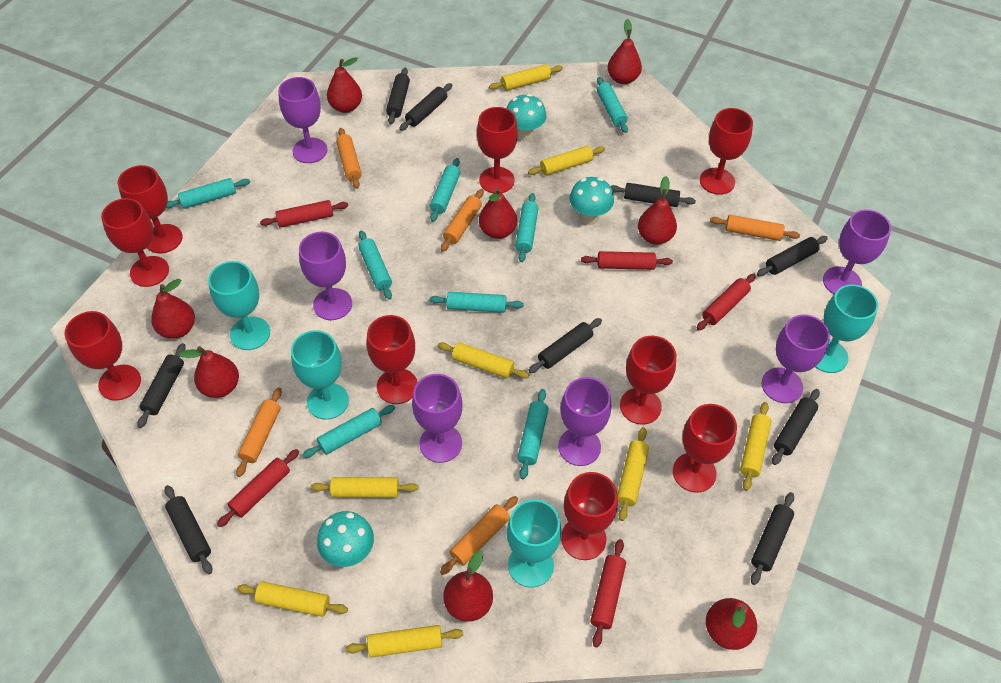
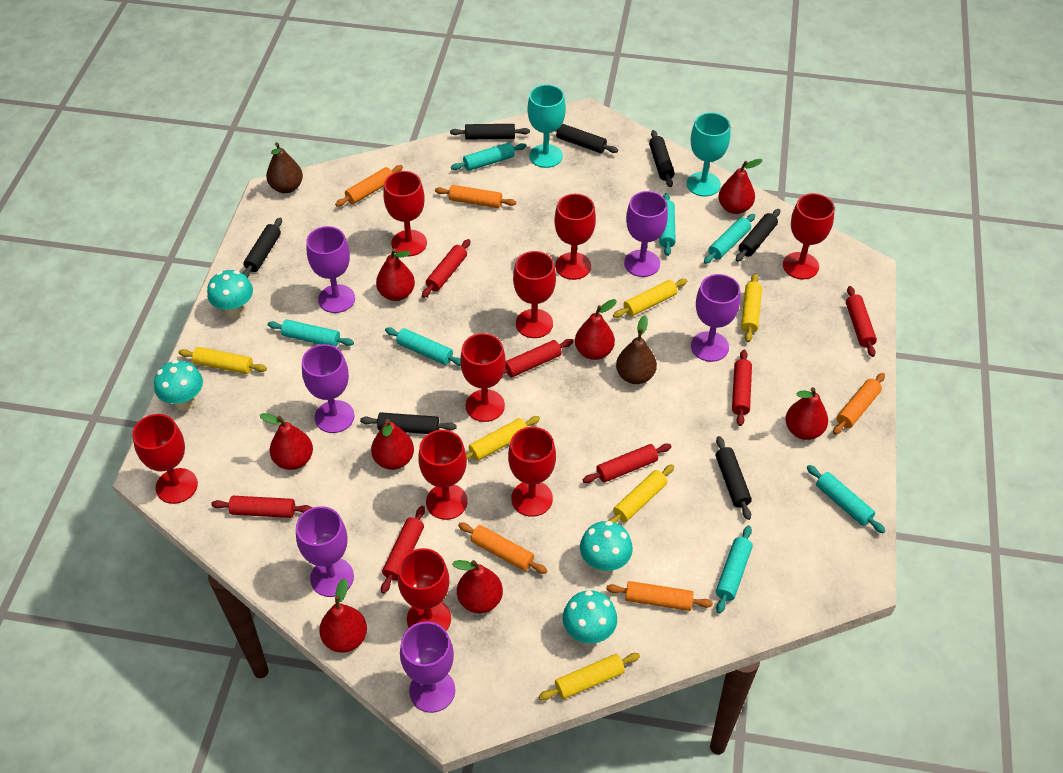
black rolling pin: [138,343,186,428] [164,485,212,574] [386,68,410,124] [399,83,452,131] [528,318,602,373] [611,183,696,207] [751,492,794,585] [757,236,828,276] [772,389,820,465] = 9 -> [243,218,282,278] [360,412,457,434] [450,124,530,139] [556,124,618,153] [649,130,675,187] [716,436,752,520] [736,209,780,262] = 7
brown pear: none = 0 -> [266,142,303,193] [616,315,657,384] = 2
red rolling pin: [217,449,299,527] [260,200,348,228] [581,251,673,270] [590,539,626,647] [697,274,756,330] = 5 -> [211,496,312,518] [381,506,425,593] [422,239,470,298] [503,339,574,377] [583,443,671,483] [732,350,752,426] [846,286,877,357] = 7
turquoise goblet: [208,261,270,350] [291,330,349,420] [507,499,561,588] [815,284,878,373] = 4 -> [527,84,566,168] [686,112,730,197] = 2
turquoise mushroom: [317,511,374,567] [506,94,547,141] [569,177,614,225] = 3 -> [154,360,203,411] [207,270,253,318] [563,590,617,644] [580,521,633,574] = 4
turquoise rolling pin: [166,178,250,209] [302,405,395,458] [358,230,392,299] [430,158,460,222] [430,292,524,313] [515,193,539,262] [517,389,549,479] [597,77,628,133] = 8 -> [268,319,354,347] [385,327,461,366] [451,142,526,171] [659,193,676,256] [704,214,755,264] [716,525,753,613] [807,465,885,533] = 7
yellow rolling pin: [237,581,348,617] [311,477,418,498] [346,625,463,658] [438,342,529,379] [489,64,563,91] [528,146,605,176] [617,427,649,521] [740,402,772,491] = 8 -> [178,347,267,374] [466,416,540,461] [539,653,640,700] [608,464,674,523] [613,279,687,318] [741,273,762,342] = 6

